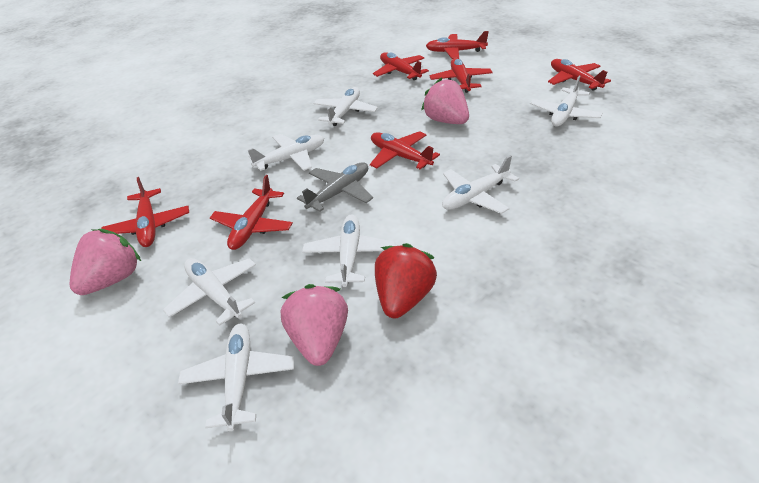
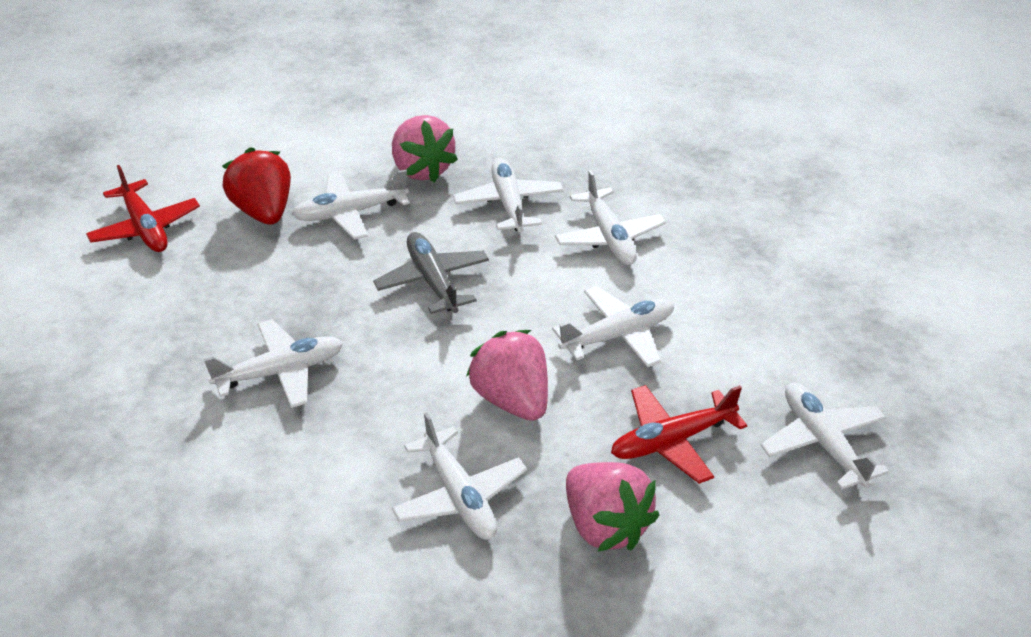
red plane: [101,177,189,247] [210,175,293,250] [370,131,440,169] [373,52,429,80] [426,31,489,59] [430,58,493,93] [548,59,611,91] = 7 -> [86,165,200,252] [611,385,747,484] = 2

